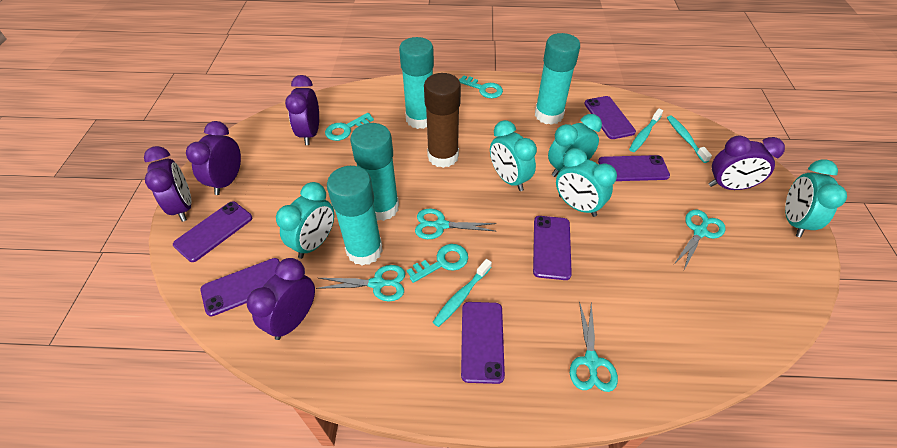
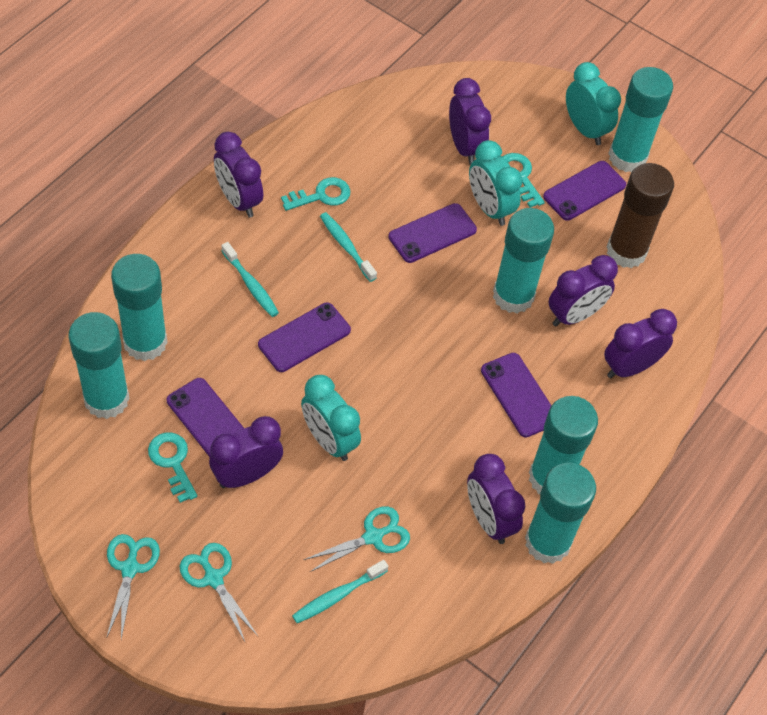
purple clock: [144,146,191,222] [186,121,241,195] [247,258,315,340] [285,75,319,145] [708,135,785,190] = 5 -> [209,416,283,488] [214,132,263,217] [449,78,491,165] [467,454,525,544] [548,255,618,327] [604,309,677,378] = 6
purple phone: [173,201,252,262] [201,258,280,316] [461,302,505,384] [533,216,572,280] [584,96,636,139] [598,155,670,181] = 6 -> [167,378,244,457] [258,303,351,372] [389,203,477,263] [481,353,552,438] [543,161,626,221] = 5
turquoise clock: [276,182,334,259] [490,120,537,191] [548,114,602,177] [556,148,617,217] [785,159,847,237] = 5 -> [301,375,361,461] [469,140,523,226] [566,62,621,145] = 3
turquoise glue stick: [327,166,383,265] [350,123,399,221] [399,37,434,129] [535,33,580,125] = 4 -> [69,312,130,419] [111,254,168,361] [493,208,554,313] [525,463,596,564] [529,396,598,494] [608,67,673,172] = 6
turquoise scissors: [316,265,405,301] [415,209,497,239] [570,301,618,392] [674,209,726,270] = 4 -> [106,534,160,639] [180,543,258,642] [303,506,410,572] = 3

